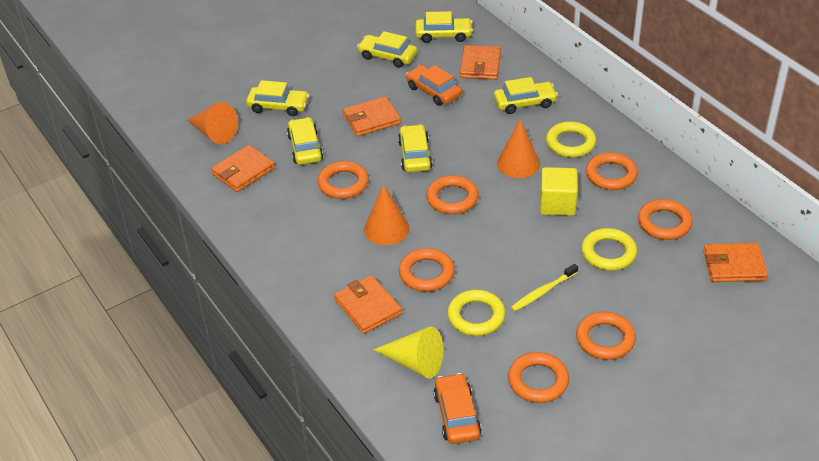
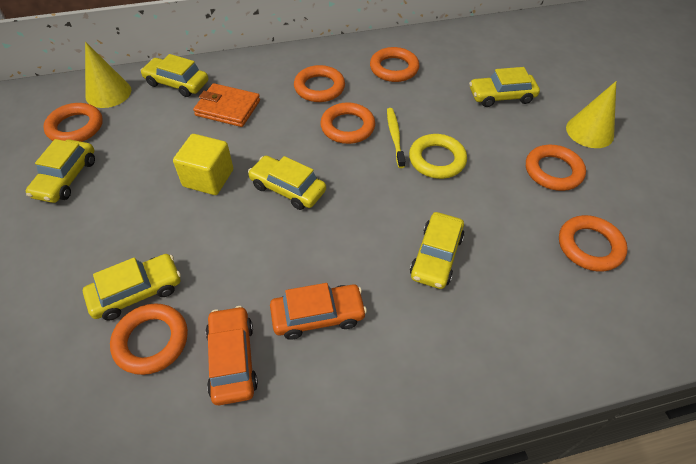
orange cone: [187,102,238,144] [364,185,409,245] [497,119,540,178] = 3 -> none = 0
orange wallet: [211,145,275,192] [334,275,402,334] [343,96,401,137] [460,45,501,80] [703,243,768,282] = 5 -> [193,83,260,127] = 1
yellow cone: [373,327,443,379] = 1 -> [85,41,131,108] [566,81,616,148] = 2
yellow ring: [447,290,505,336] [546,121,596,158] [581,228,637,271] = 3 -> [409,134,467,179] = 1

